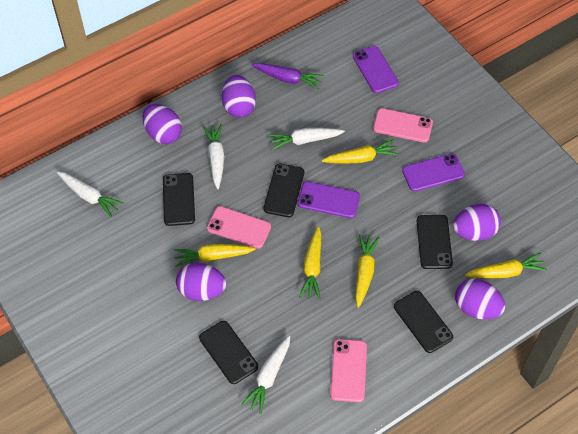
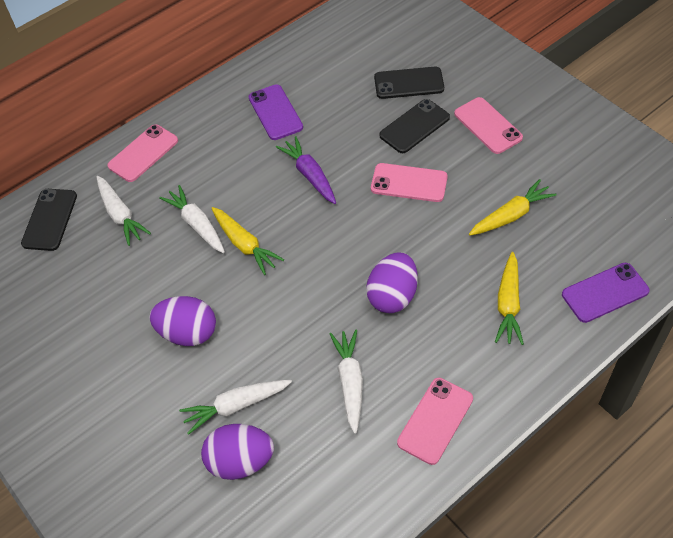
black phone: [163,173,195,226] [199,321,258,384] [264,164,304,217] [394,291,453,353] [417,215,453,269] = 5 -> [21,189,77,251] [374,67,444,99] [379,99,450,153] = 3
pink phone: [207,206,271,249] [330,339,367,402] [373,108,433,143] = 3 -> [108,124,178,182] [371,163,448,202] [397,378,473,465] [454,97,523,154] = 4
purple egg: [143,104,182,144] [176,263,226,301] [222,75,256,118] [453,204,501,241] [455,279,505,320] = 5 -> [150,296,216,346] [201,424,274,480] [366,252,418,313] = 3
purple phone: [298,181,360,218] [353,46,399,93] [402,154,465,192] = 3 -> [249,84,303,140] [562,263,650,323] = 2
yellow carrot: [173,244,256,267] [299,226,321,299] [322,139,399,164] [355,234,380,308] [465,252,548,278] = 5 -> [211,207,284,275] [469,179,557,235] [495,252,524,345] = 3

